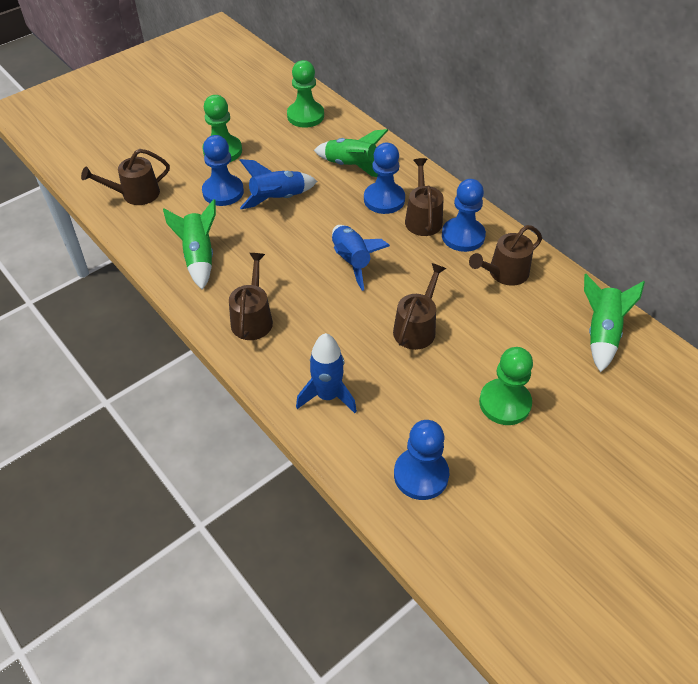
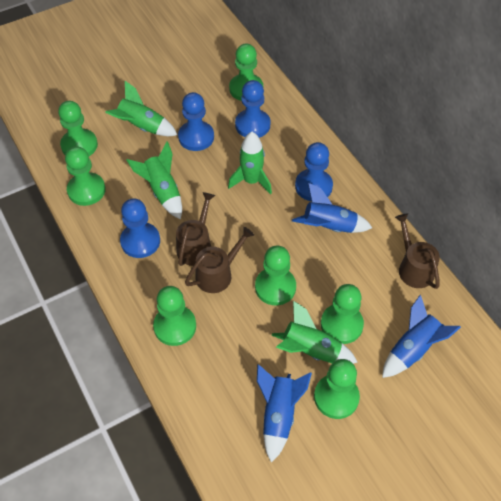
brown watering can: [81,149,170,205] [229,253,273,340] [393,263,447,350] [405,158,443,236] [469,225,542,286] = 5 -> [176,192,215,266] [185,227,254,293] [395,213,440,289] = 3
green pawn: [202,95,242,162] [287,60,324,128] [479,347,533,425] = 3 -> [58,101,98,156] [65,146,106,206] [153,286,196,346] [229,44,263,101] [255,246,296,306] [314,359,360,419] [321,284,364,344] = 7
green rocket: [163,199,216,290] [314,129,388,177] [584,274,645,373] = 3 -> [105,81,177,136] [126,141,182,220] [228,132,272,195] [272,301,358,364] = 4

